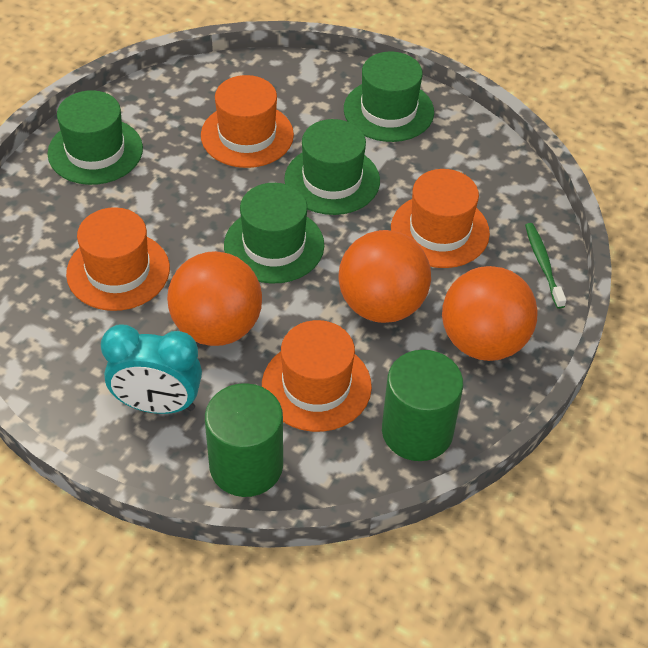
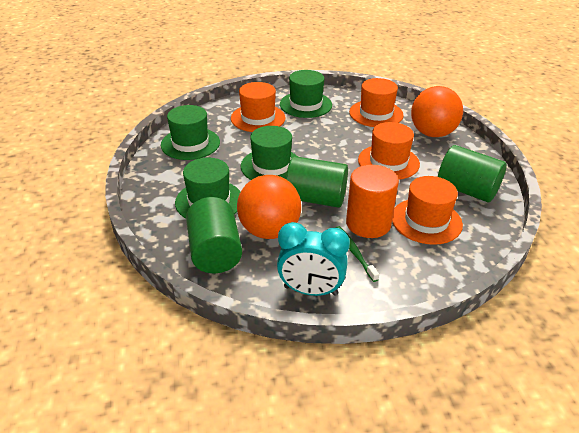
green cylinder: [205,383,283,497] [382,350,463,461] = 2 -> [186,197,242,273] [286,156,348,208] [438,145,507,202] = 3
orange ball: [167,251,262,346] [338,230,431,323] [442,266,538,361] = 3 -> [237,175,301,239] [411,86,463,137] = 2
orange cylinder: none = 0 -> [346,165,399,238] = 1

